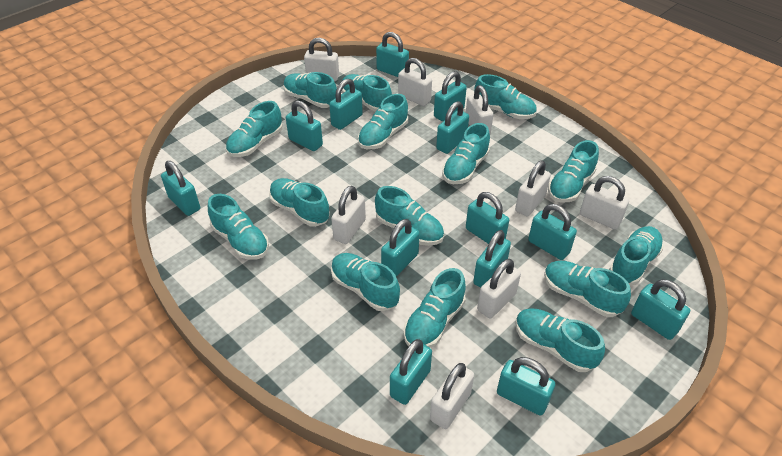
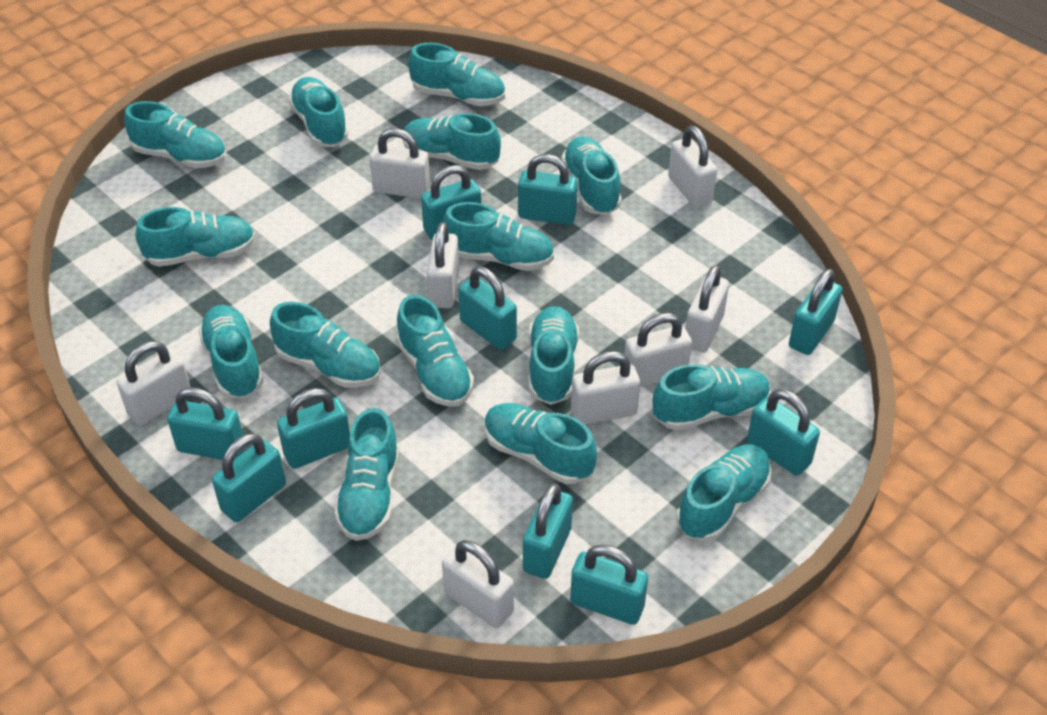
turquoise padlock: [161,161,200,216] [286,101,323,151] [329,79,363,130] [376,32,409,77] [381,219,419,276] [390,339,432,405] [434,71,467,121] [436,101,469,154] [466,192,509,244] [473,230,511,288] [497,357,555,416] [528,204,577,260] [631,279,690,340] = 13 -> [167,387,244,460] [212,433,286,522] [277,388,350,469] [421,165,481,240] [459,266,517,350] [518,154,578,225] [523,483,573,579] [570,545,648,625] [747,389,820,476] [789,269,843,355] = 10

